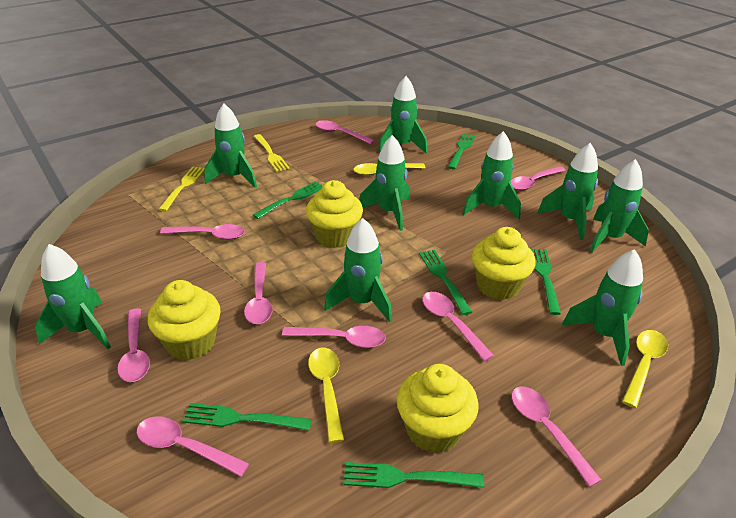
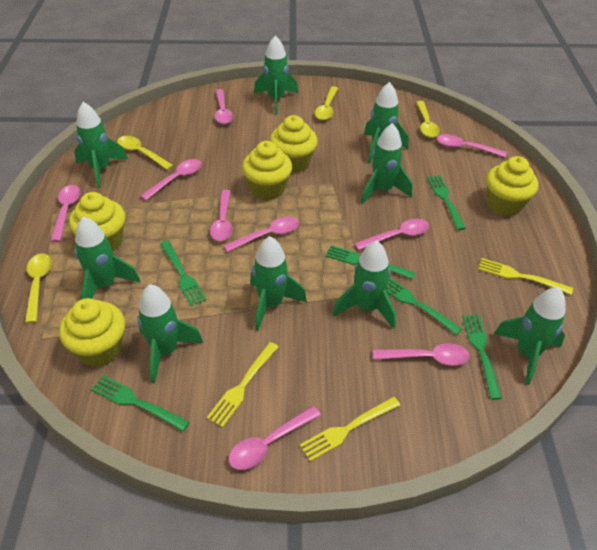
yellow cupcake: [148,280,221,360] [306,180,363,248] [396,364,478,453] [472,227,535,300] = 4 -> [59,298,125,367] [69,192,126,252] [242,141,292,200] [270,115,318,173] [486,156,539,216] = 5
yellow fork: [158,167,204,212] [254,134,290,172] = 2 -> [207,342,278,427] [299,397,400,462] [478,258,573,295] = 3
yellow spoon: [308,348,344,443] [353,163,426,176] [622,330,668,408] = 3 -> [25,253,52,323] [117,136,173,170] [315,86,338,120] [416,101,440,138] = 4

